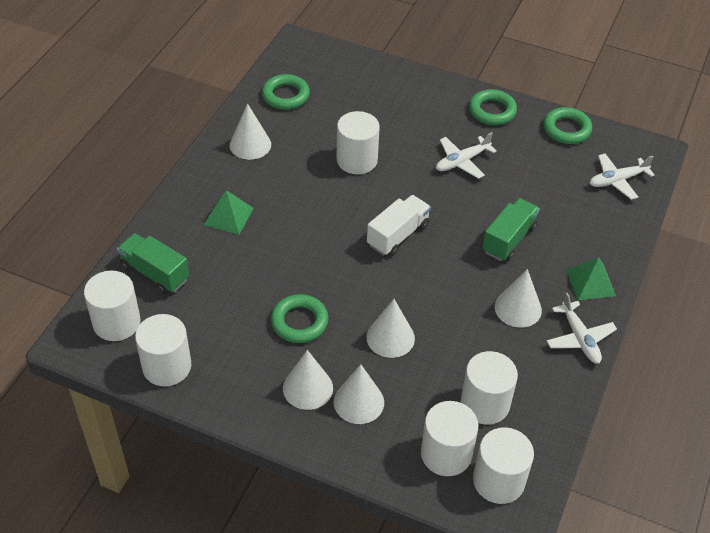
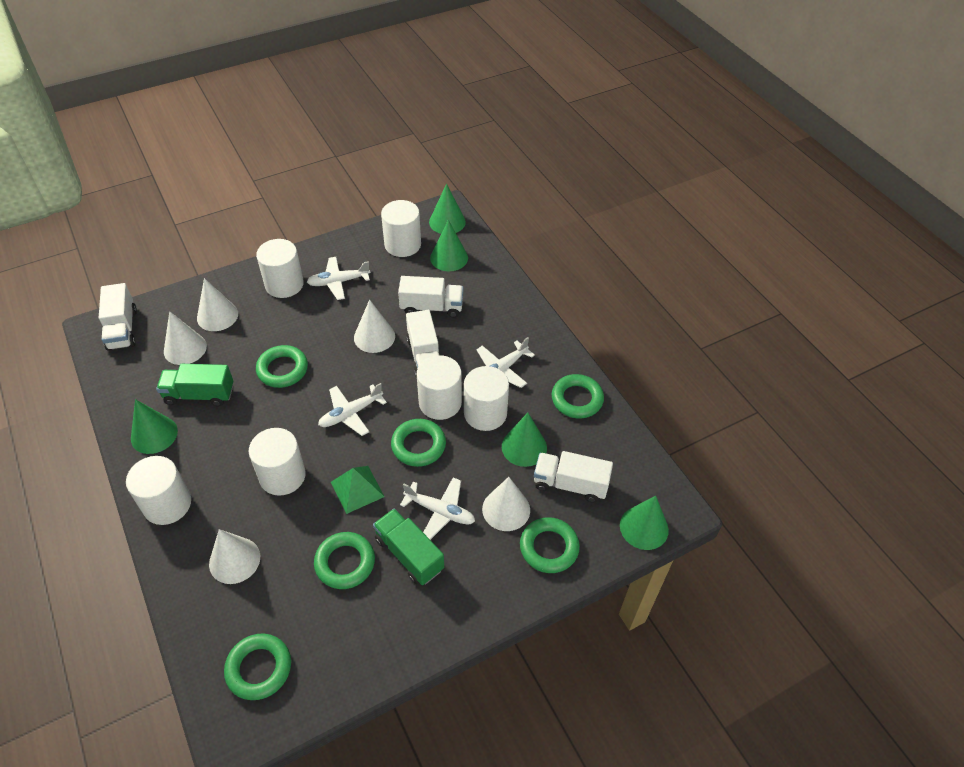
green cone: none = 0 -> [131,399,178,454] [429,184,466,234] [430,220,468,271] [502,413,547,467] [620,496,669,550] = 5
green pyramid: [204,190,254,235] [566,257,616,301] = 2 -> [331,466,385,514] = 1
green ring: [262,74,310,110] [271,294,329,343] [469,89,517,125] [543,107,592,144] = 4 -> [224,634,291,700] [256,345,308,388] [314,532,375,589] [391,419,446,467] [520,517,580,573] [552,374,604,418] = 6
white plane: [436,132,497,179] [546,293,617,364] [590,154,655,200] = 3 -> [307,257,370,300] [318,383,387,436] [400,477,475,540] [476,337,535,388] = 4
white truck: [367,195,431,256] = 1 -> [99,283,137,351] [398,276,463,318] [406,310,439,378] [534,451,613,503] = 4

